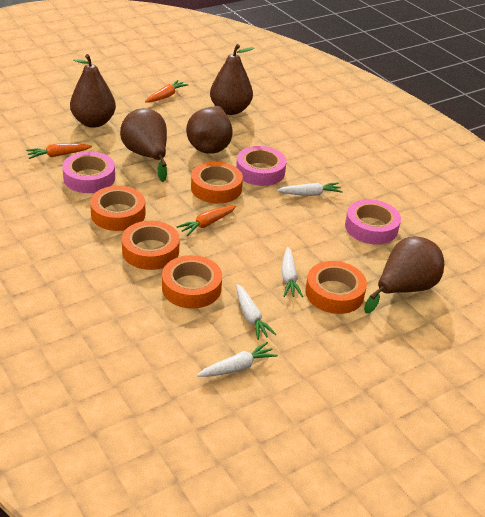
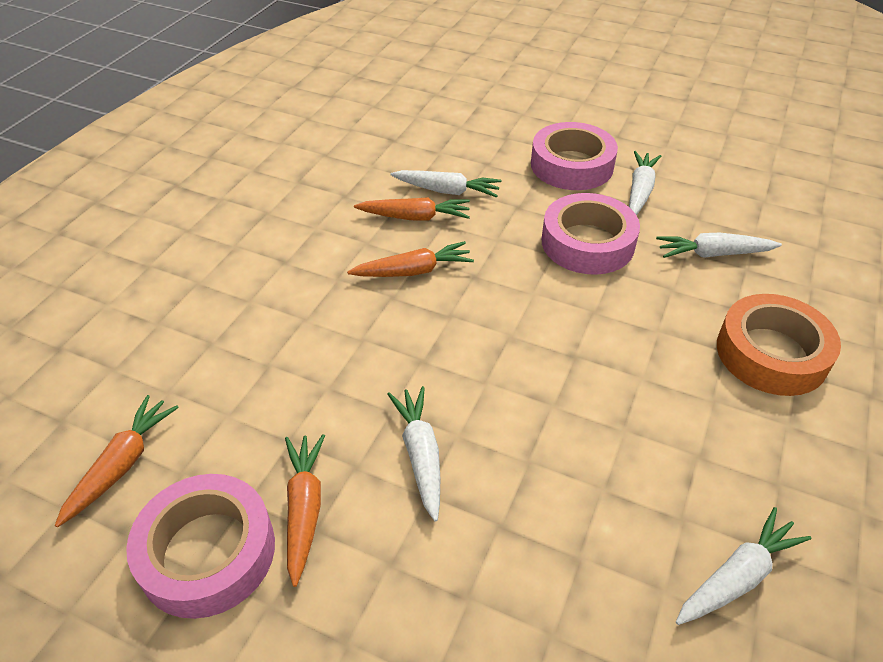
brown pear: [70,54,116,128] [120,108,167,182] [186,106,233,154] [210,44,254,115] [364,236,444,313] = 5 -> none = 0
orange carrot: [26,143,92,159] [145,80,189,103] [176,206,236,236] = 3 -> [55,395,179,527] [285,434,325,587] [347,241,474,277] [354,197,470,221] = 4
orange tape: [90,186,145,231] [122,221,180,270] [162,255,222,309] [191,162,243,204] [305,261,367,314] = 5 -> [717,294,841,396] = 1
white carrot: [197,342,278,377] [236,284,277,340] [277,182,343,196] [281,247,303,297] = 4 -> [388,386,440,522] [391,170,502,198] [629,151,661,215] [656,233,782,258] [676,507,811,625] = 5

